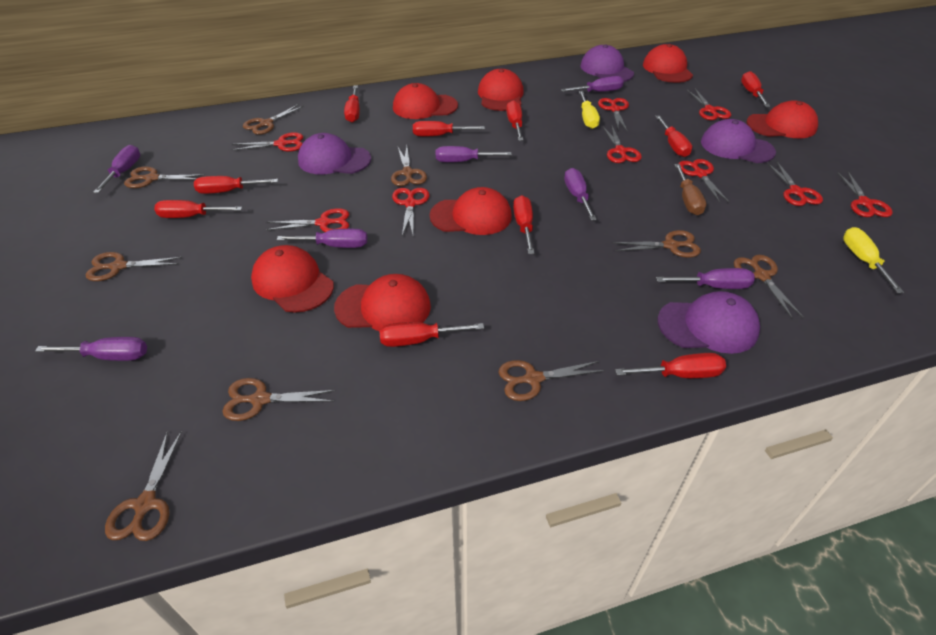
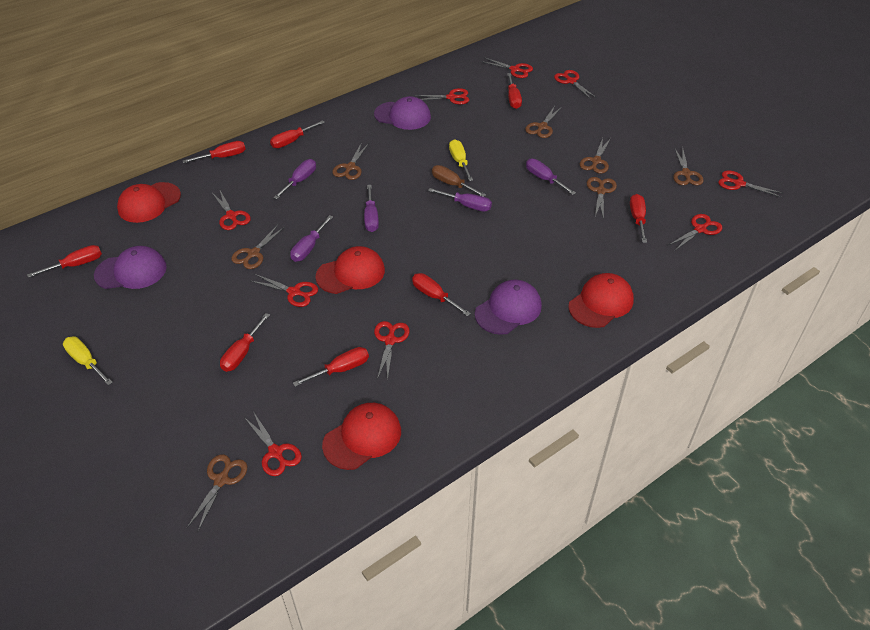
brown scissors: [86,252,182,281] [105,431,182,541] [124,166,205,188] [223,378,336,421] [243,104,304,135] [391,146,427,186] [498,360,605,401] [612,230,701,258] [734,255,803,318] = 9 -> [187,454,247,533] [231,225,285,269] [332,142,369,180] [525,106,562,138] [580,138,611,174] [587,177,617,220] [673,147,704,185] = 7
purple cap: [298,133,371,174] [580,44,634,82] [657,291,760,354] [701,119,776,163] = 4 -> [94,246,167,289] [374,96,431,130] [475,280,542,335] = 3
purple screwdriver: [35,337,147,361] [93,145,140,193] [277,229,367,248] [436,146,512,162] [561,76,624,92] [564,168,597,221] [656,268,755,289] = 7 -> [273,159,316,199] [290,215,333,262] [364,185,379,232] [428,188,492,212] [526,159,576,195] = 5
red cap: [251,245,334,313] [334,274,431,331] [393,83,458,119] [430,187,512,235] [478,69,524,111] [643,44,693,83] [747,100,818,138] = 7 -> [117,182,181,223] [315,246,385,294] [322,403,401,470] [568,273,634,328] = 4
red screwdriver: [154,200,242,218] [194,176,278,194] [344,85,360,123] [379,322,484,347] [413,121,485,136] [506,100,523,141] [513,195,535,254] [615,353,726,378] [655,115,692,157] [741,71,770,107] = 10 -> [27,245,102,278] [183,141,245,163] [220,313,270,372] [270,120,325,148] [293,347,369,387] [412,273,471,316] [507,73,522,109] [630,194,647,243] = 8

